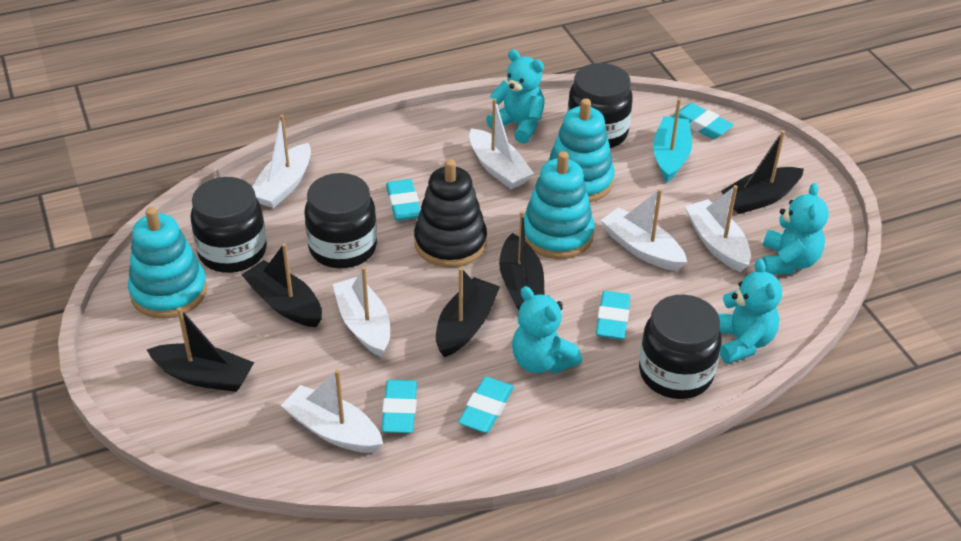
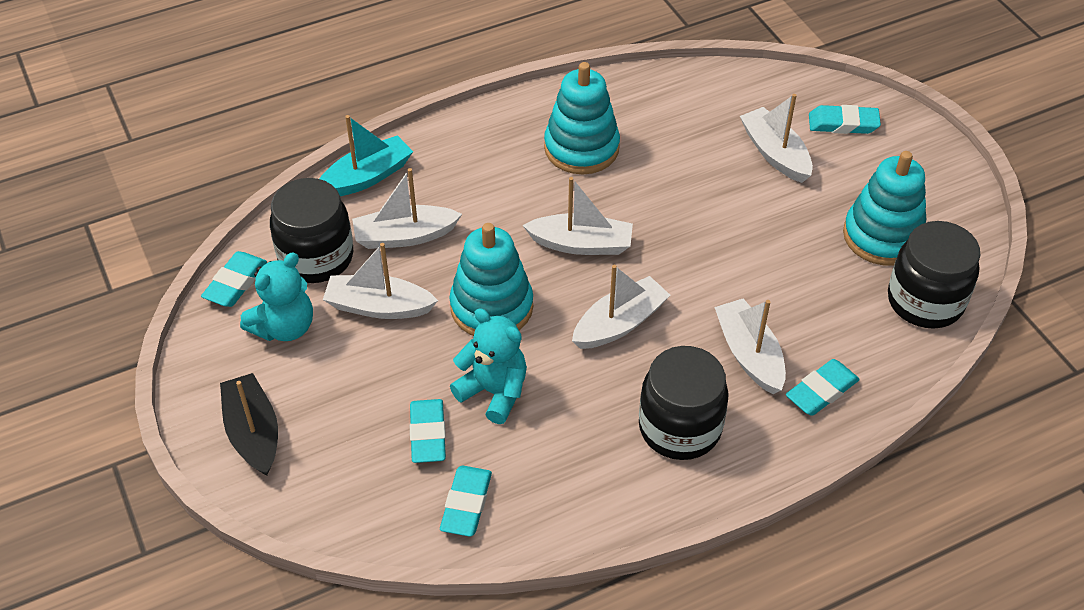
black boat: [147,307,254,392] [241,243,322,327] [436,267,500,357] [499,211,544,310] [721,130,804,214] = 5 -> [220,373,278,476] = 1
black jar: [191,177,267,273] [304,173,377,268] [567,63,633,148] [639,295,722,399] = 4 -> [270,178,353,283] [639,346,729,460] [888,221,980,329] = 3
black stacking toy: [414,159,487,267] = 1 -> none = 0
turquoise teddy bear: [486,49,545,143] [512,286,582,374] [718,259,782,364] [762,183,829,274] = 4 -> [240,253,313,341] [450,308,527,424] = 2

